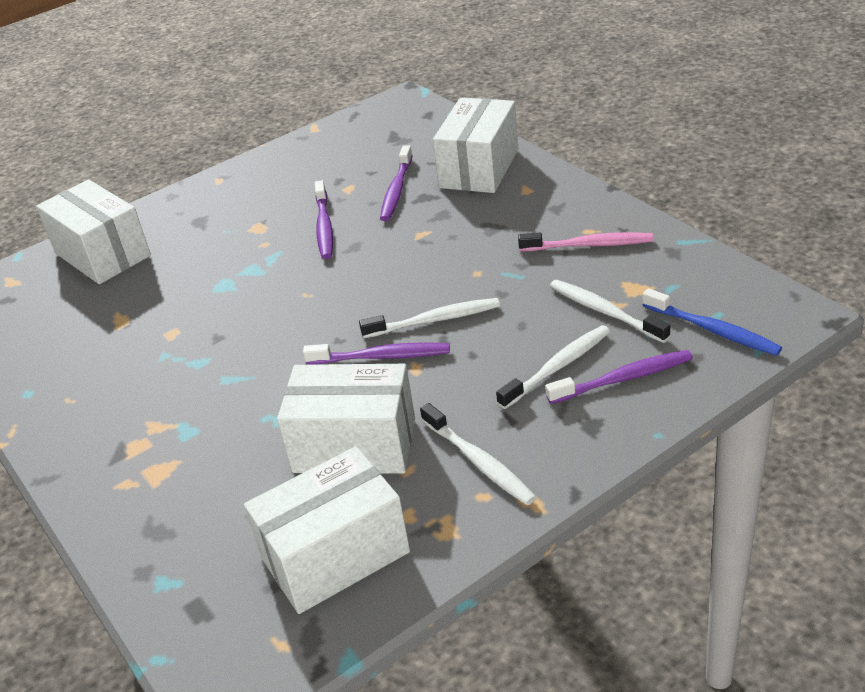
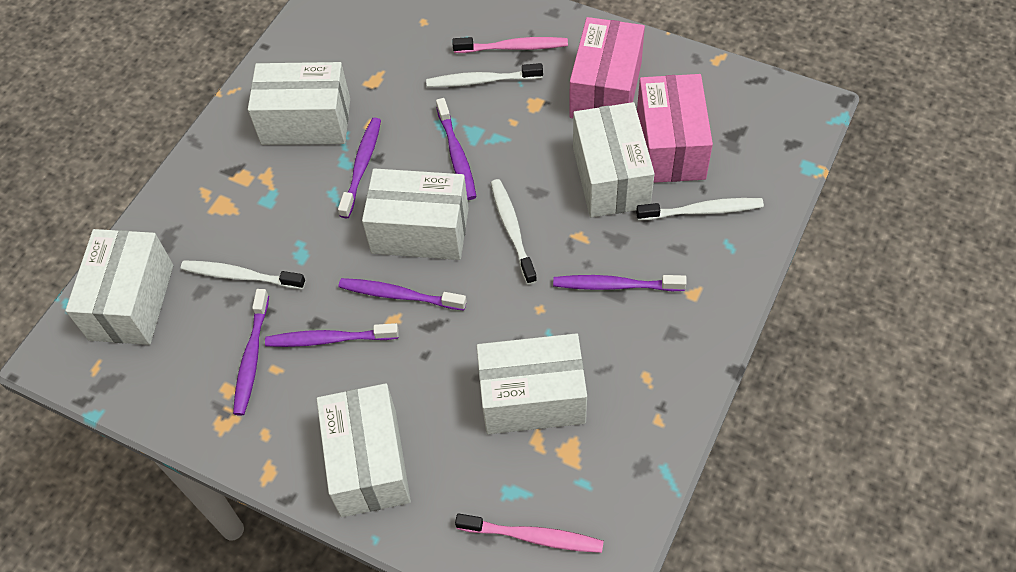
blue toothbrush: [643,288,782,356] = 1 -> none = 0
pink box: none = 0 -> [569,17,645,118] [637,74,713,183] = 2
pink toothbrush: [518,232,653,251] = 1 -> [452,37,568,53] [455,514,604,553] = 2
purple toothbrush: [303,342,450,365] [315,180,333,259] [380,145,413,221] [545,350,693,404] = 4 -> [233,289,269,416] [265,323,399,347] [338,117,381,218] [338,278,467,311] [436,98,476,200] [553,275,687,291] = 6
white box: [36,179,151,284] [244,446,410,614] [277,364,415,474] [433,97,518,193] = 4 -> [65,229,173,345] [248,62,350,145] [317,383,411,517] [362,168,469,260] [477,333,587,434] [573,102,655,217] = 6

